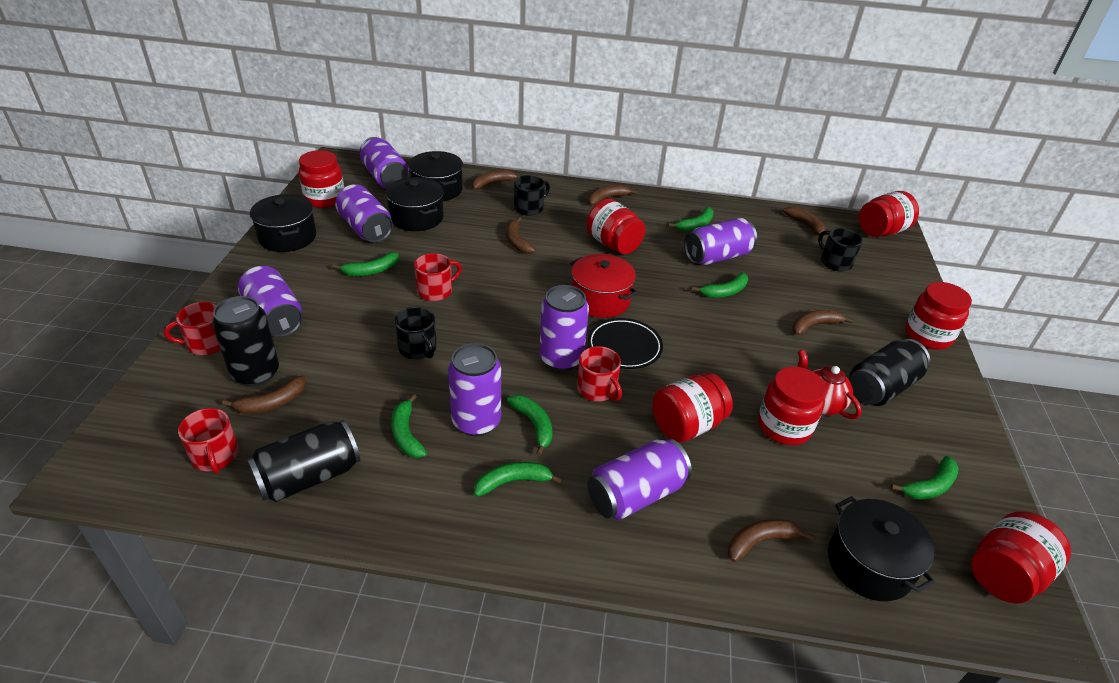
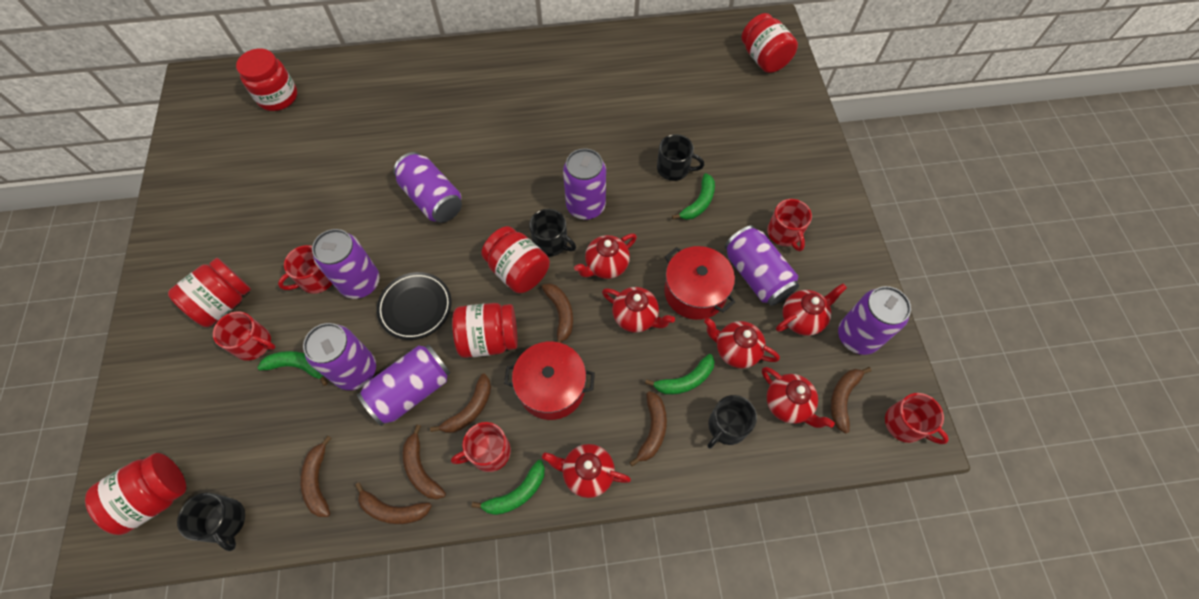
black can: [212,296,279,387] [247,420,360,502] [849,339,930,406] = 3 -> none = 0
black mug: [394,307,437,359] [514,175,550,216] [818,228,863,272] = 3 -> [177,492,245,551] [529,209,576,256] [657,134,704,181] [707,395,757,449] = 4
black pot: [250,194,316,252] [386,177,444,231] [409,151,463,201] [828,496,935,601] = 4 -> none = 0
green banana: [333,252,399,276] [391,394,427,458] [474,462,562,497] [507,395,552,456] [668,207,714,231] [692,273,748,298] [891,456,959,500] = 7 -> [257,351,328,386] [471,460,545,515] [645,354,715,395] [672,173,715,220] = 4
red jar: [299,150,344,208] [586,199,646,254] [652,373,733,443] [758,366,826,445] [859,191,919,237] [905,282,972,350] [971,511,1071,604] = 7 -> [85,453,186,535] [168,258,251,327] [236,49,297,111] [452,303,518,358] [481,226,550,293] [741,13,798,73] = 6
red mug: [164,302,220,355] [178,408,239,474] [414,253,462,301] [577,346,622,401] = 4 -> [213,311,276,361] [278,245,332,294] [451,422,511,472] [767,199,812,251] [885,393,949,444] = 5
red pot: [570,254,638,318] = 1 -> [504,341,595,420] [664,246,735,320] = 2
red teapot: [797,349,862,419] = 1 -> [542,444,631,498] [574,234,637,279] [602,287,675,333] [704,318,780,368] [762,367,835,428] [776,284,847,336] = 6

